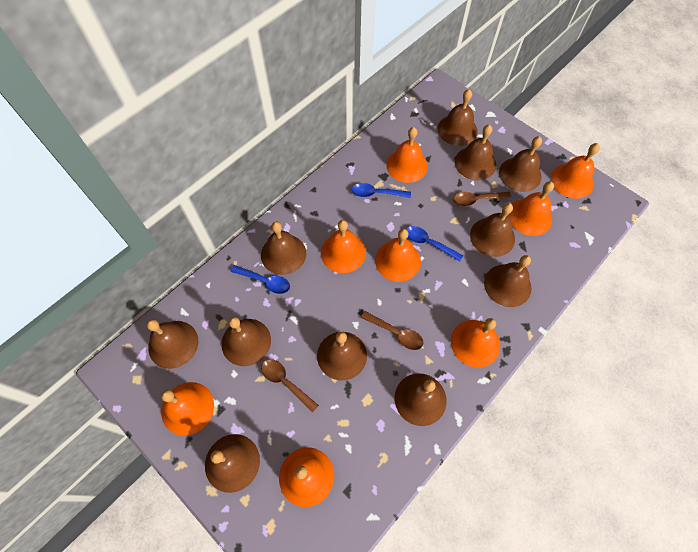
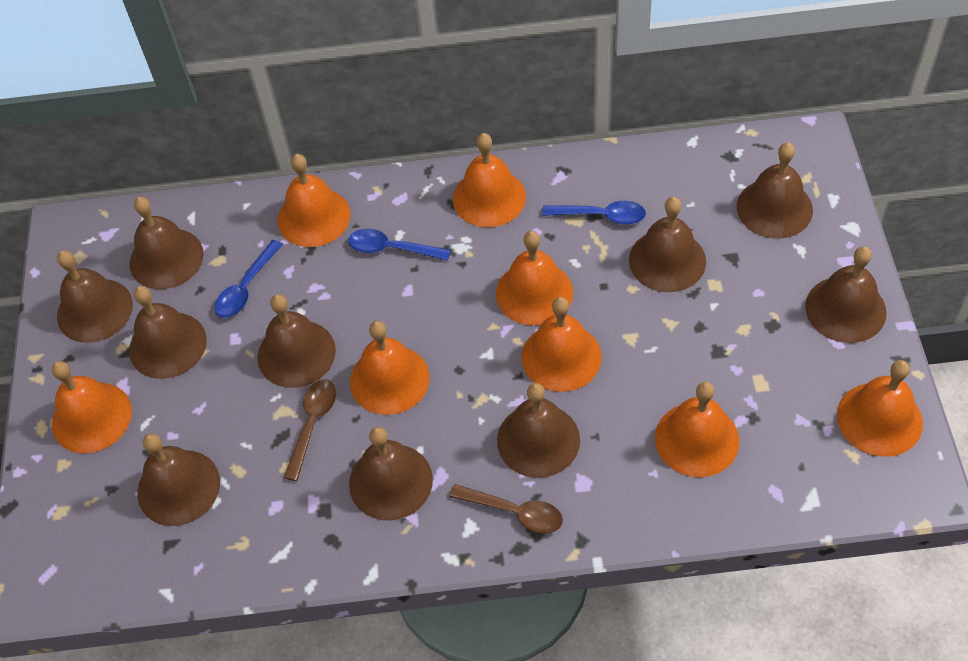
brown bell: [147,319,198,369] [205,434,260,493] [221,317,271,366] [261,222,306,275] [317,332,367,381] [395,373,447,426] [438,89,478,146] [455,125,496,181] [470,203,515,257] [484,255,532,307] [499,136,542,192] = 11 -> [57,250,133,343] [129,197,204,289] [129,286,207,379] [137,433,220,526] [257,294,336,388] [349,427,433,520] [497,383,580,478] [629,197,706,292] [737,143,813,239] [805,246,887,343] = 10
brown spoon: [261,359,319,413] [361,311,424,350] [453,192,511,206] = 3 -> [284,379,337,481] [449,484,563,533] = 2

